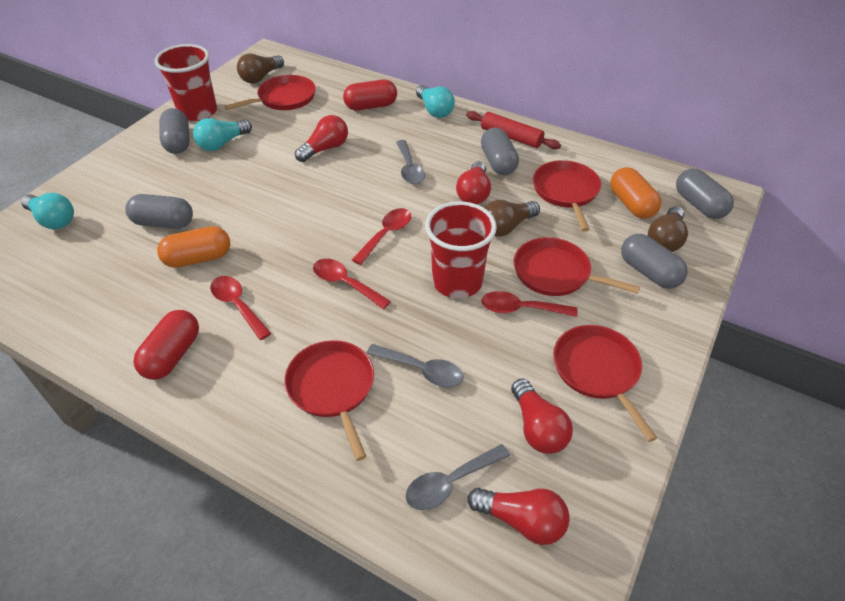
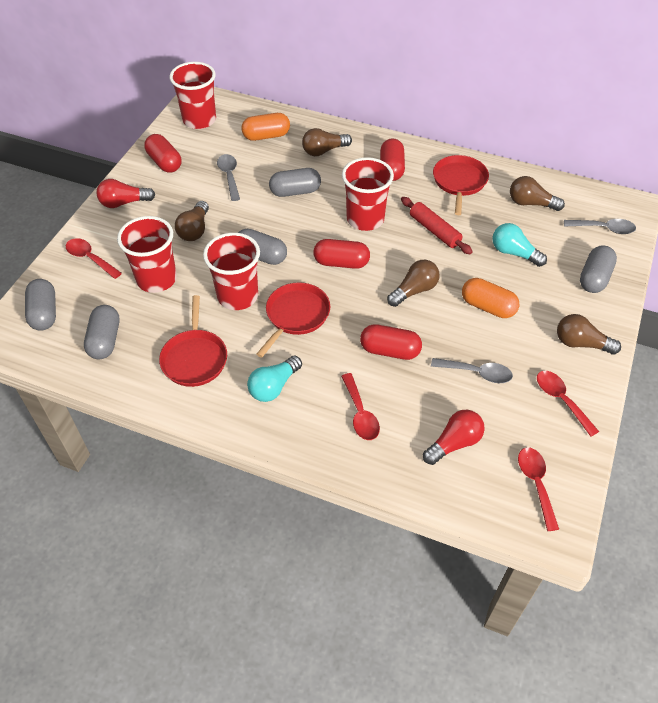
brown light bulb: [237,53,284,83] [484,200,540,237] [648,206,688,252] = 3 -> [175,201,209,241] [302,128,352,156] [387,260,440,307] [510,176,565,211] [557,314,621,354] = 5
red capsule: [133,310,199,380] [343,80,397,110] = 2 -> [144,134,181,173] [314,239,370,269] [360,324,422,360] [380,138,405,181] = 4
red cup: [154,44,217,122] [425,202,497,298] = 2 -> [117,216,177,293] [169,62,216,129] [203,233,260,310] [342,157,394,231] = 4
red light bulb: [295,115,348,162] [456,161,491,204] [467,488,570,545] [511,379,573,454] = 4 -> [96,179,155,208] [423,410,485,465] = 2
red pan: [224,75,316,110] [284,340,374,461] [513,237,640,296] [533,160,601,232] [553,325,657,442] = 5 -> [159,295,227,387] [256,282,330,358] [433,155,489,215] = 3
turquoise light bulb: [21,193,74,229] [193,118,252,151] [416,85,455,118] = 3 -> [247,356,302,402] [492,223,547,267] = 2

